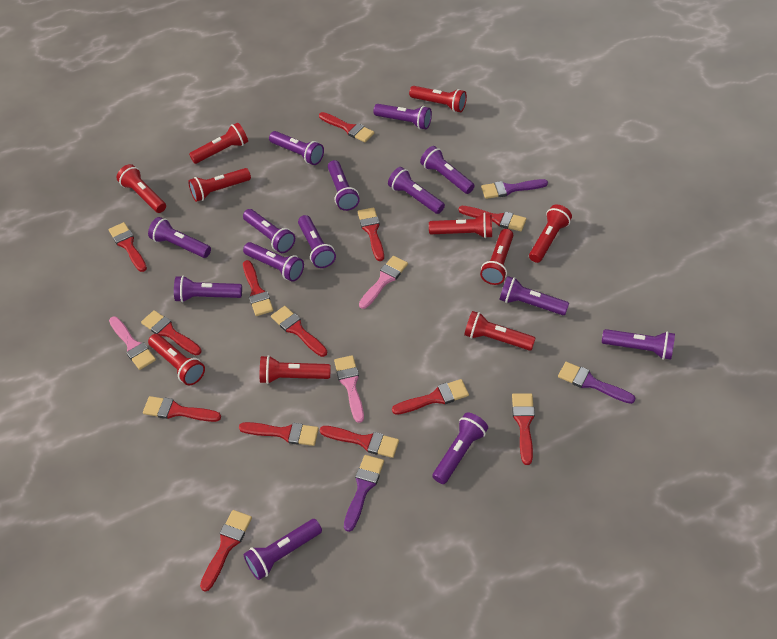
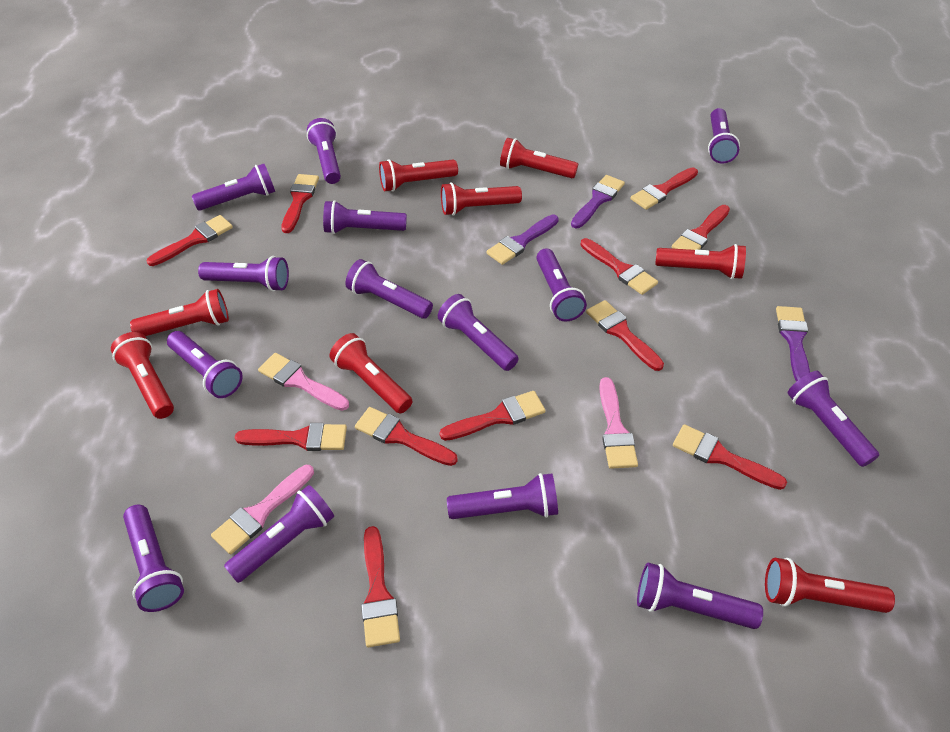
red brush: [109,222,147,272] [141,310,201,355] [143,396,221,422] [200,510,252,592] [239,422,319,446] [243,260,274,316] [271,306,327,357] [319,112,374,142] [320,426,399,458] [358,207,384,261] [392,379,469,415] [458,206,526,231] [512,393,535,465] = 13 -> [147,215,233,266] [235,423,347,451] [281,174,319,233] [355,407,458,466] [361,526,400,647] [439,391,546,441] [580,238,658,295] [586,300,664,371] [631,167,698,210] [672,205,730,250] [673,424,787,490] = 11
red flashlight: [117,164,166,213] [148,334,205,385] [188,168,251,202] [189,122,248,164] [260,355,331,384] [409,86,467,112] [429,213,492,238] [464,311,536,351] [480,229,513,285] [529,205,572,263] = 10 -> [111,332,174,419] [130,289,229,336] [330,333,412,413] [379,159,458,192] [441,182,522,216] [500,138,578,178] [655,244,746,279] [765,558,895,613] = 8

